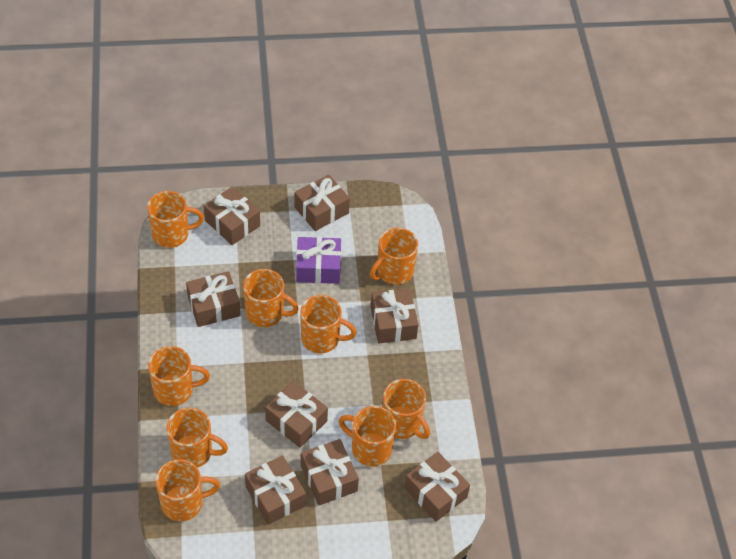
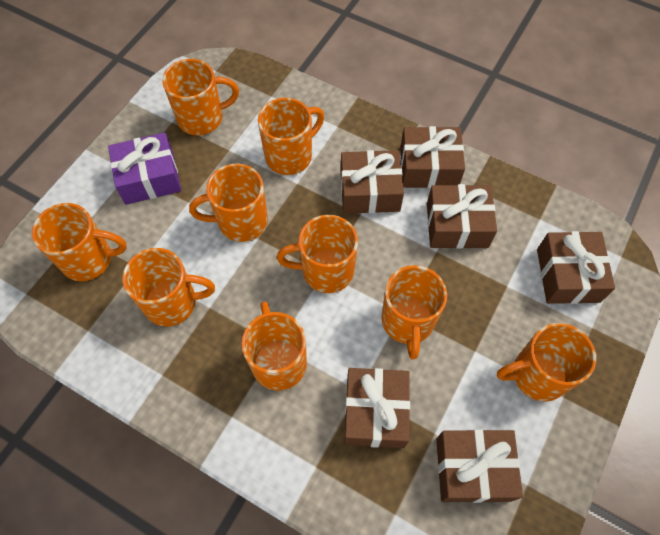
brown gift: [186,271,241,327] [204,186,260,245] [245,455,306,525] [265,381,328,448] [294,175,350,231] [301,439,359,505] [371,289,419,343] [404,452,470,522] = 8 -> [341,150,404,214] [344,368,410,448] [400,126,465,188] [427,184,497,248] [436,429,523,503] [537,231,615,304] = 6

